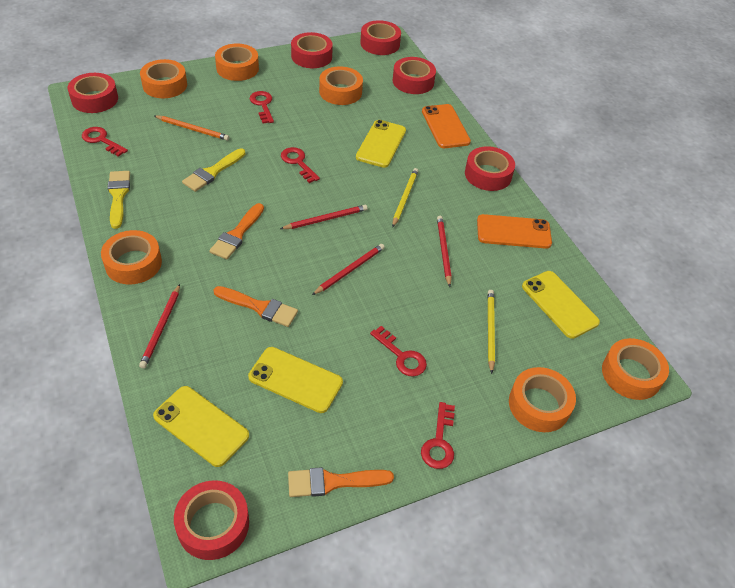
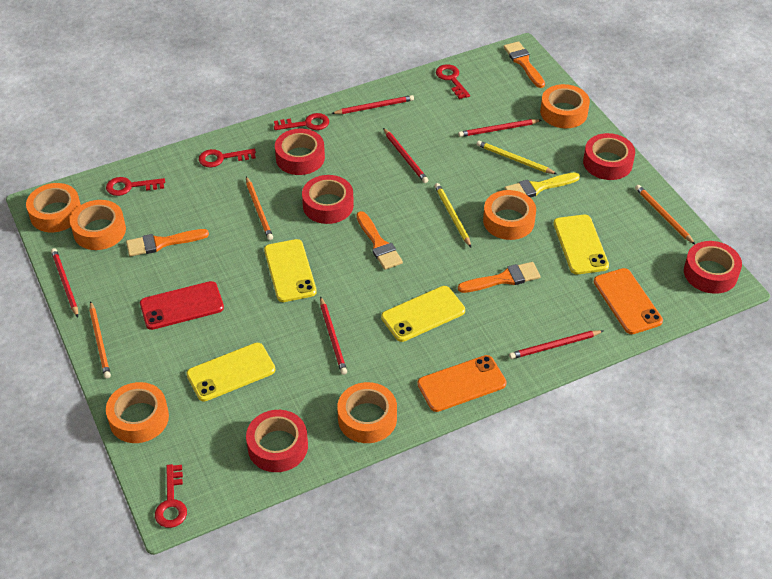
orange brush: [209,203,264,260] [214,286,298,327] [288,467,394,497] = 3 -> [126,229,209,257] [356,211,403,270] [458,262,541,293] [504,41,545,88] = 4
orange pencil: [154,115,229,141] = 1 -> [89,301,111,379] [246,176,273,240] [635,185,695,244] = 3
red pencil: [139,284,180,369] [280,205,367,229] [312,244,385,295] [437,216,452,287] = 4 -> [51,248,78,317] [320,297,347,375] [331,95,414,114] [383,128,428,183] [458,119,541,137] [509,330,603,359] = 6
red phone: none = 0 -> [140,281,224,330] = 1
red tape: [67,73,118,113] [174,480,249,560] [291,32,333,68] [360,20,401,55] [393,57,436,94] [465,146,515,191] = 6 -> [246,410,308,472] [275,129,325,175] [302,175,354,224] [583,133,635,180] [684,241,742,294] = 5
yellow brush: [107,171,130,229] [182,148,245,192] = 2 -> [504,172,580,198] = 1

